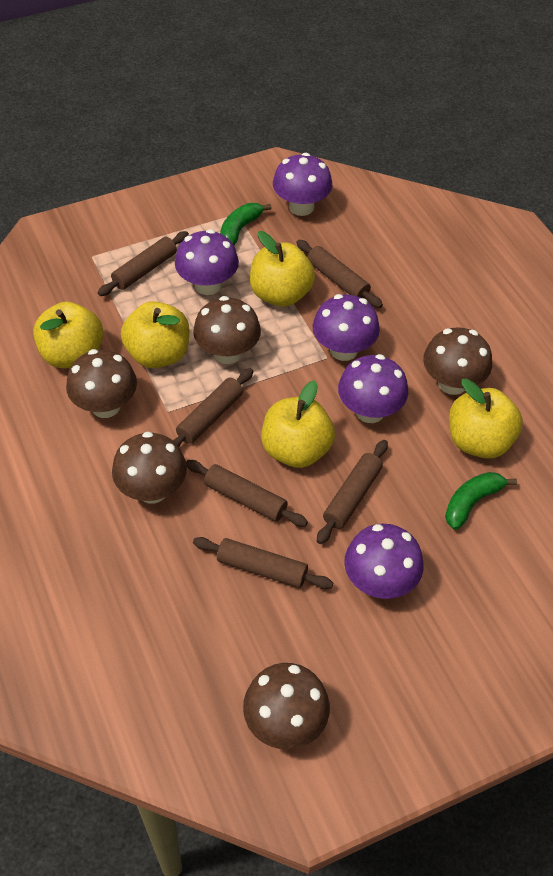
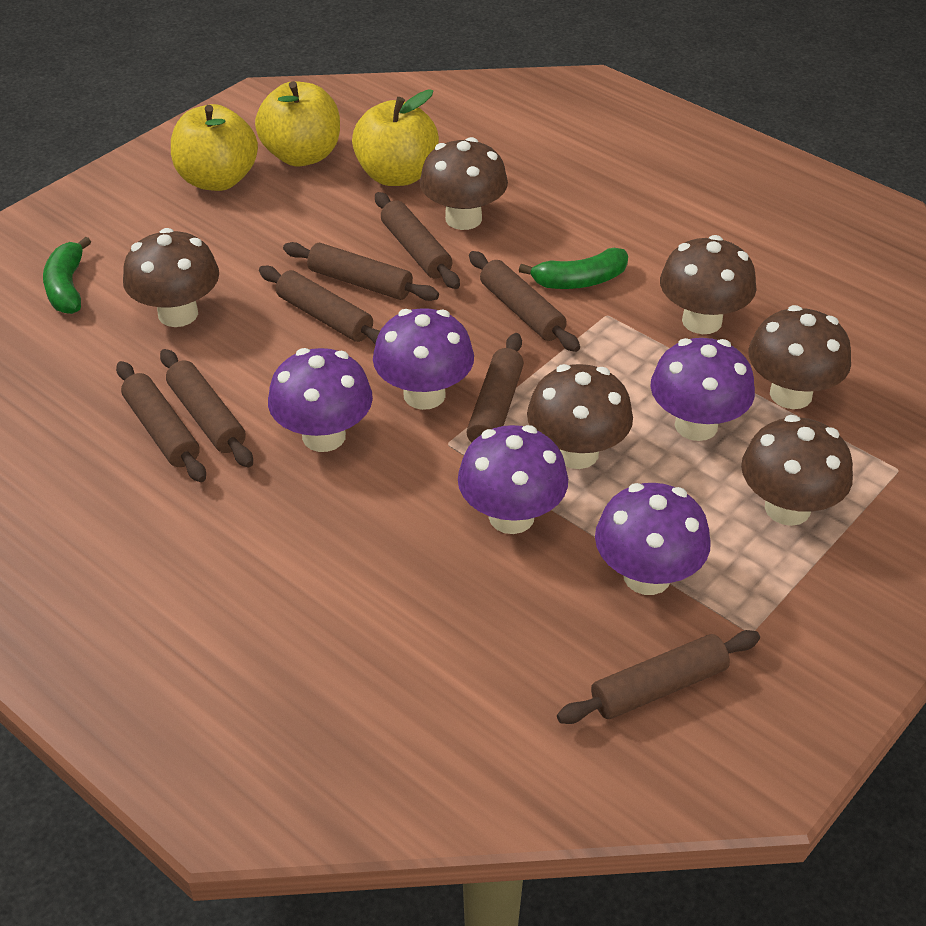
brown mushroom: [66,349,137,418] [112,432,187,503] [193,296,261,364] [243,663,330,750] [423,327,492,395] = 5 -> [123,228,219,327] [420,137,508,230] [527,364,633,469] [660,235,757,334] [741,415,853,526] [749,305,851,409] = 6
brown rolling pin: [98,231,189,296] [173,368,253,447] [186,460,308,527] [193,537,333,589] [296,240,383,308] [317,440,388,544] = 6 -> [116,361,206,482] [160,349,253,468] [259,266,380,344] [283,242,439,301] [375,192,460,289] [467,333,524,443] [469,251,580,352] [557,630,760,724] = 8
yellow apple: [33,301,103,368] [121,301,189,368] [250,231,315,307] [261,380,335,468] [449,379,523,459] = 5 -> [171,104,258,191] [255,81,340,166] [352,89,439,186] = 3

